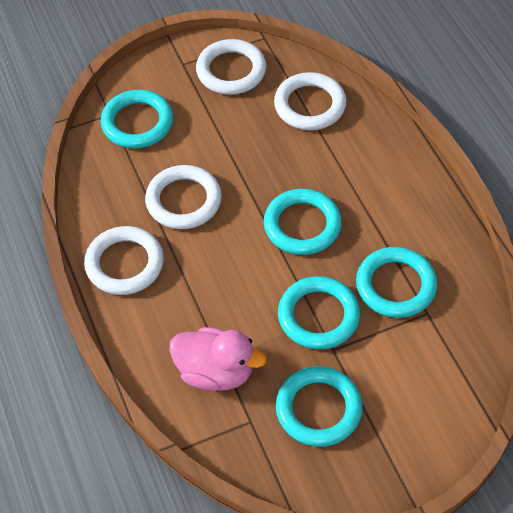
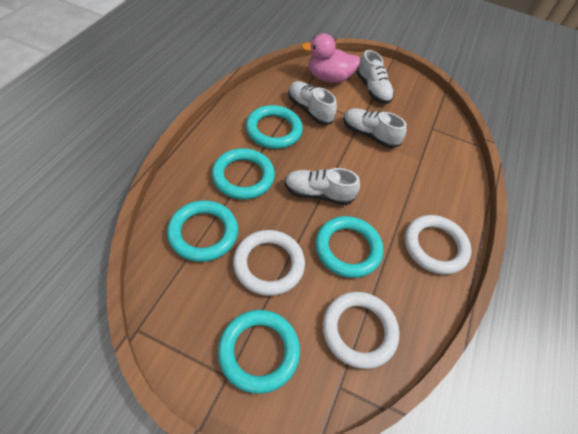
white ring: [84,226,164,295] [145,165,222,229] [196,39,266,95] [274,72,346,130] = 4 -> [233,230,305,296] [323,292,399,369] [405,215,472,275] = 3
white shoe: none = 0 -> [285,168,360,205] [288,81,337,125] [343,108,407,148] [356,50,394,104] = 4

